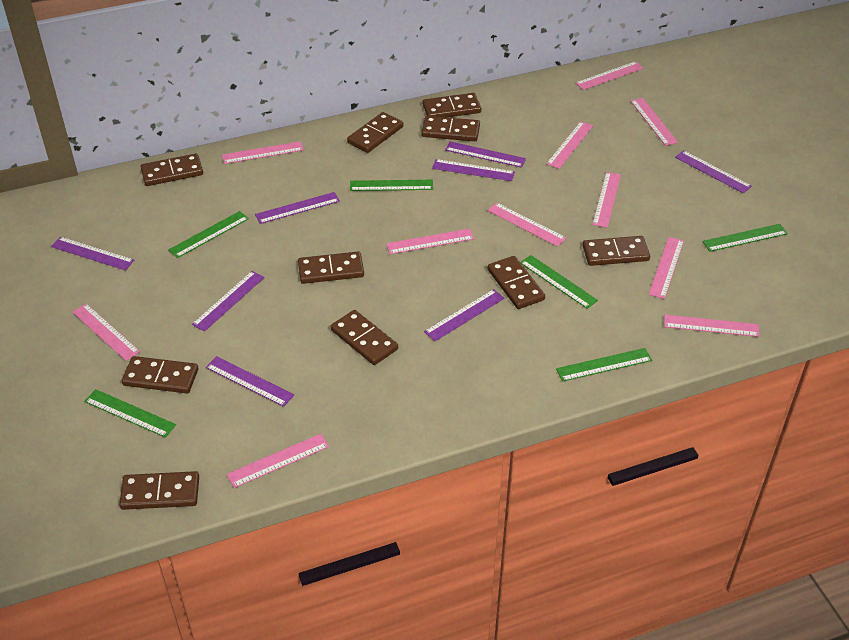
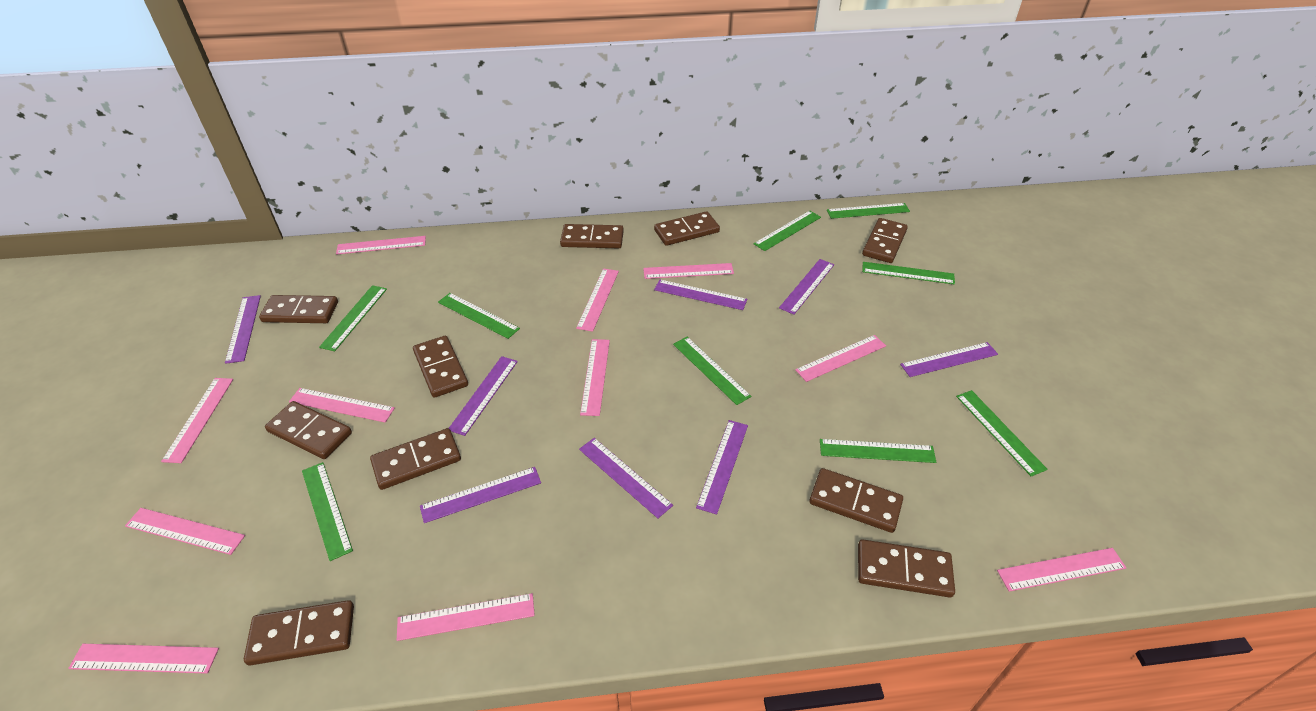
green ruler: [84,389,176,438] [169,211,249,258] [350,180,433,191] [520,255,598,309] [556,348,652,382] [702,224,788,252] = 6 -> [302,462,353,561] [319,285,387,351] [438,293,520,339] [673,337,751,405] [754,211,821,251] [820,439,936,463] [827,203,910,219] [862,262,955,285] [956,390,1048,477] = 9

